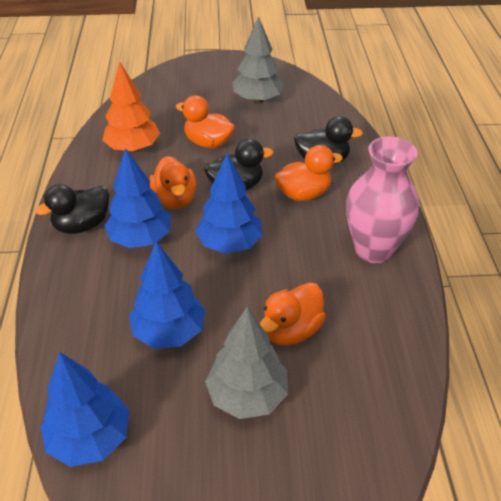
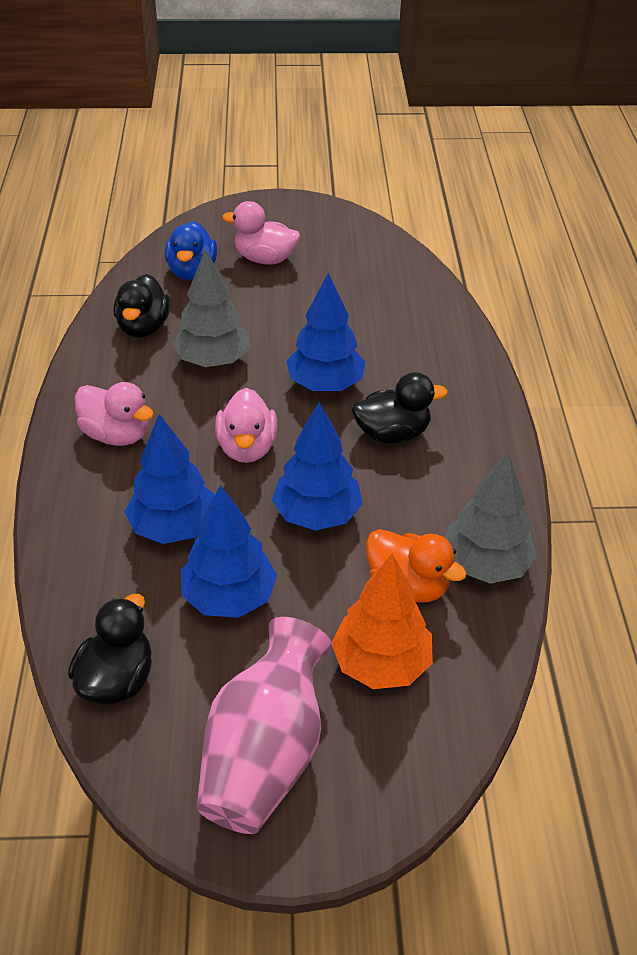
blue duck: none = 0 -> [165,221,217,280] = 1
orange duck: [150,156,197,209] [176,95,235,149] [260,282,326,346] [274,145,343,201] = 4 -> [366,529,467,602] = 1
pink duck: none = 0 -> [75,382,154,446] [215,388,278,463] [222,201,300,265] = 3

